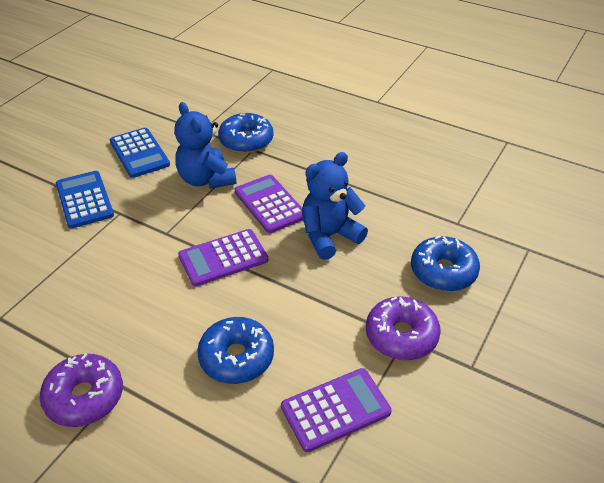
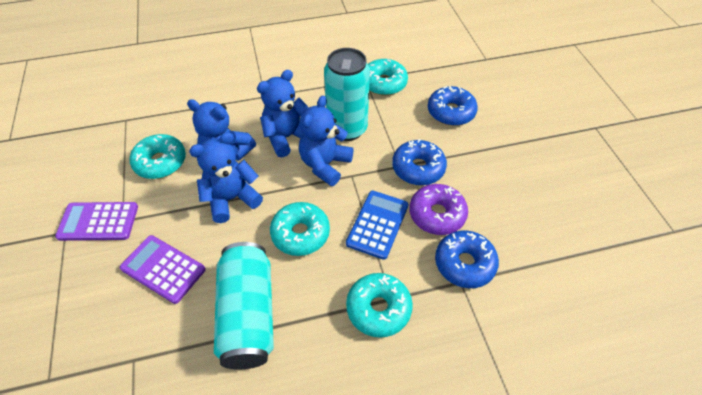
blue calculator: [56,171,114,229] [110,128,170,178] = 2 -> [346,191,408,260] = 1
blue teddy bear: [174,102,237,189] [302,152,368,260] = 2 -> [187,99,256,161] [189,132,263,223] [257,70,309,157] [299,96,354,186] = 4
purple calculator: [178,229,268,286] [235,175,303,233] [281,368,392,452] = 3 -> [55,202,138,241] [120,235,206,304] = 2
purple donut: [40,353,123,427] [366,296,441,360] = 2 -> [409,184,468,235] = 1
turquoise can: none = 0 -> [214,242,274,370] [324,48,370,141] = 2
turquoise donut: none = 0 -> [130,134,186,179] [270,202,330,256] [346,273,413,338] [368,59,408,95] = 4

